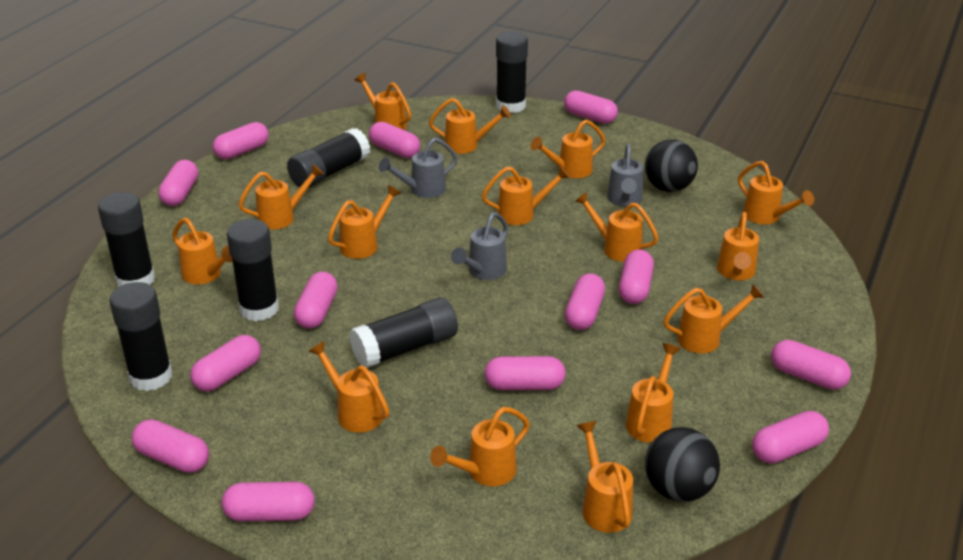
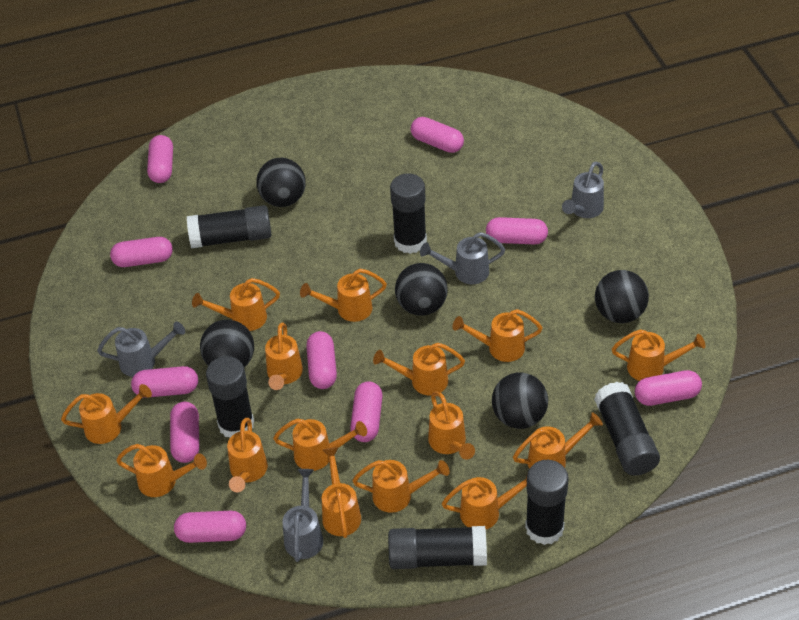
black ball: [645,139,698,192] [645,427,720,502] = 2 -> [200,320,254,367] [256,158,306,207] [395,263,448,316] [492,372,548,429] [595,270,649,323] = 5
grey watering can: [379,138,457,198] [451,212,508,280] [607,144,643,207] = 3 -> [97,322,185,377] [283,469,323,562] [420,232,505,284] [562,162,604,218] = 4
pink capsule: [132,419,209,473] [158,160,198,206] [190,335,261,391] [213,122,269,159] [222,482,315,521] [294,272,338,329] [369,122,420,158] [484,356,566,390] [564,90,618,124] [565,273,605,330] [619,250,654,304] [752,411,829,463] [771,340,851,390] = 13 -> [110,237,173,267] [131,366,198,398] [147,135,173,183] [170,402,199,463] [174,511,246,543] [306,331,337,389] [350,381,383,442] [411,117,464,153] [486,217,548,245] [635,370,702,406] = 10

